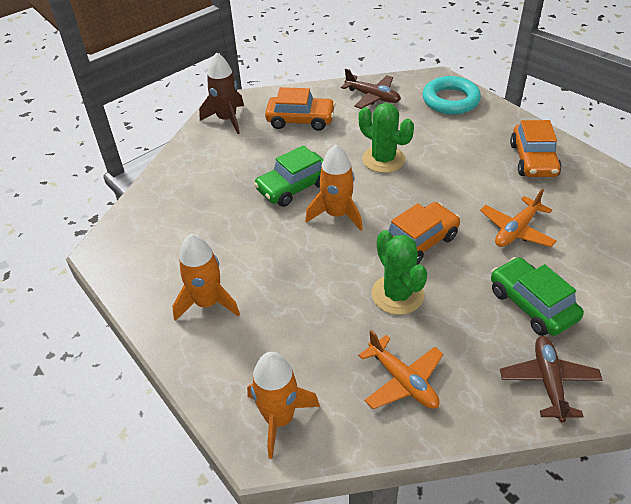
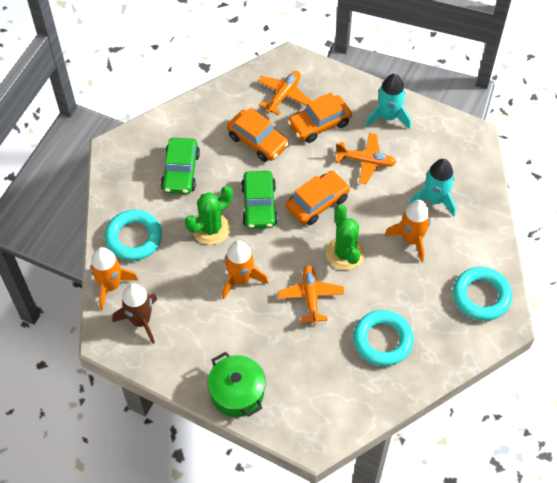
brown plane: [341,69,401,109] [500,336,603,423] = 2 -> none = 0
green pot: none = 0 -> [208,352,266,417] = 1
orange plane: [358,330,443,409] [480,188,557,247] = 2 -> [258,71,311,115] [278,265,344,325] [335,133,397,184] = 3
turquoise ring: [423,76,481,115] = 1 -> [105,210,162,261] [353,310,414,366] [453,267,512,321] = 3
turquoise rocket: none = 0 -> [366,74,411,129] [409,159,456,217] = 2

